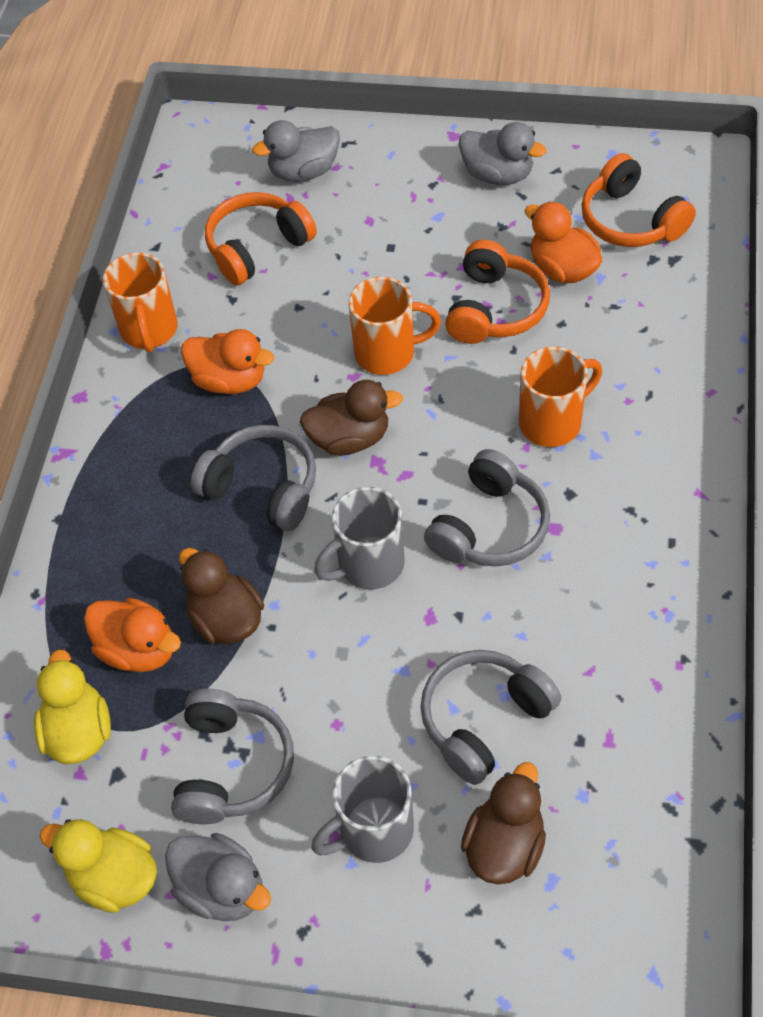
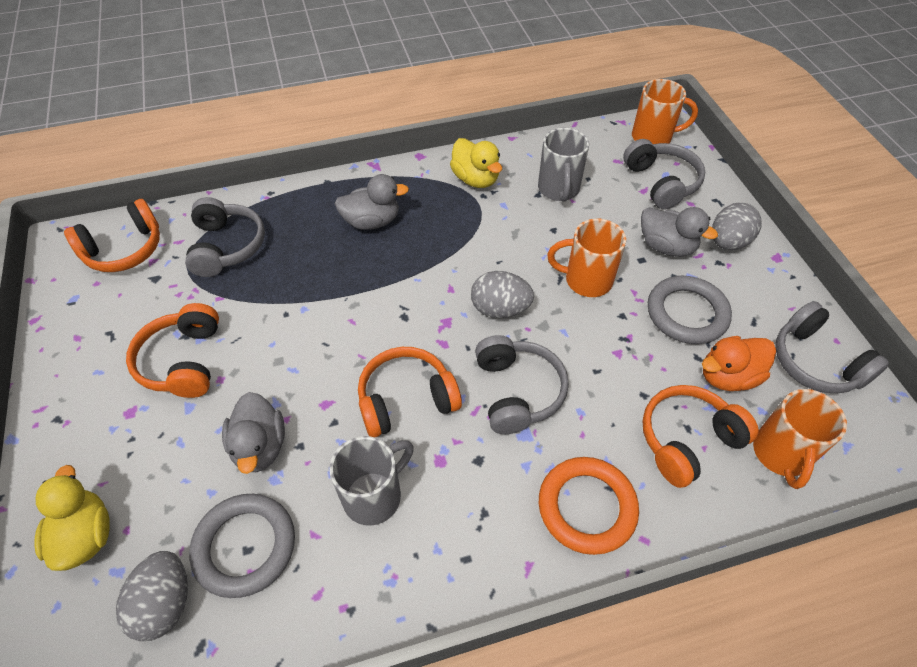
brown duck: [179,548,264,644] [300,380,403,455] [461,762,546,884] = 3 -> none = 0
grey egg: none = 0 -> [116,551,188,641] [471,271,534,318] [712,203,762,250] = 3
grey ring: none = 0 -> [189,494,295,598] [648,276,732,344] = 2
orange duck: [84,598,181,672] [181,329,274,394] [525,202,602,284] = 3 -> [702,336,776,391] = 1
orange headphones: [205,192,317,285] [445,240,550,344] [581,153,696,247] = 3 -> [64,199,160,272] [126,303,219,398] [358,347,462,438] [642,385,759,488] = 4
orange ring: none = 0 -> [539,457,639,555] = 1

